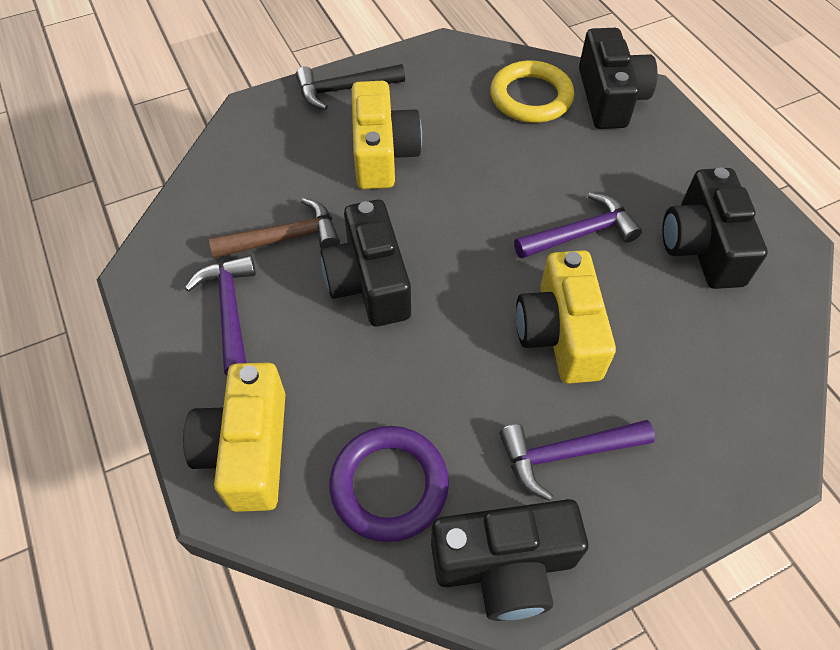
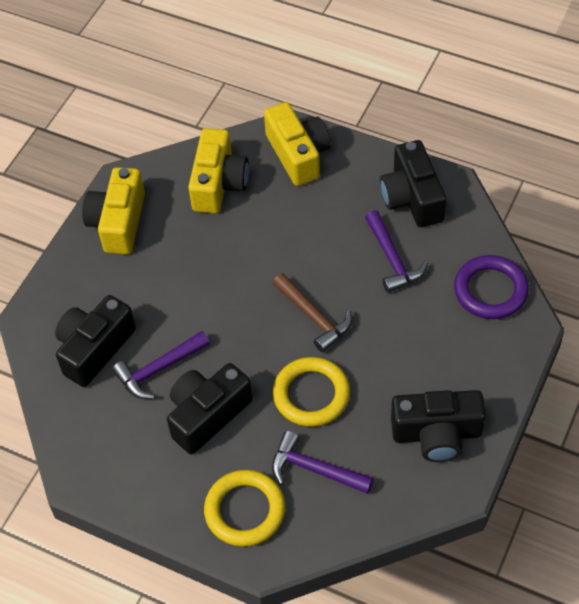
black hammer: [296,64,405,110] = 1 -> none = 0
yellow ring: [490,60,574,123] = 1 -> [204,470,285,547] [273,357,350,427] = 2

